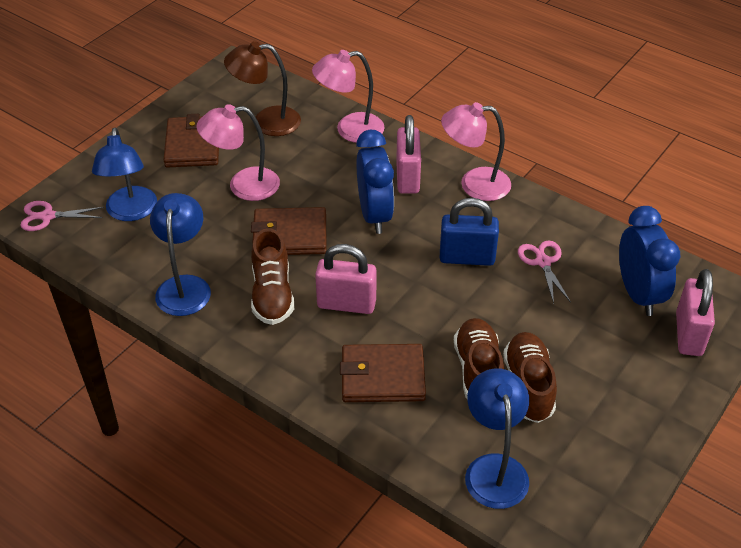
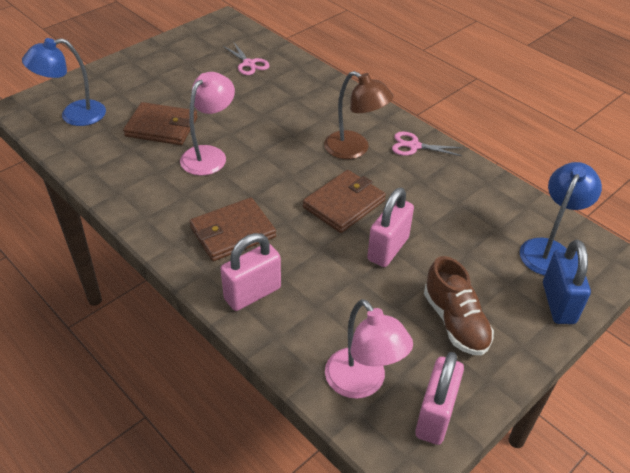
blue clock: [356,130,394,234] [619,206,680,316] = 2 -> none = 0
blue lamp: [92,128,157,221] [150,193,211,316] [465,368,529,509] = 3 -> [22,38,106,126] [520,162,602,275] = 2
brown shoe: [251,228,294,325] [454,318,504,398] [503,332,557,423] = 3 -> [424,256,494,355] = 1
pink lamp: [196,104,280,201] [312,50,385,143] [441,102,511,201] = 3 -> [180,72,235,176] [325,299,413,399] = 2

